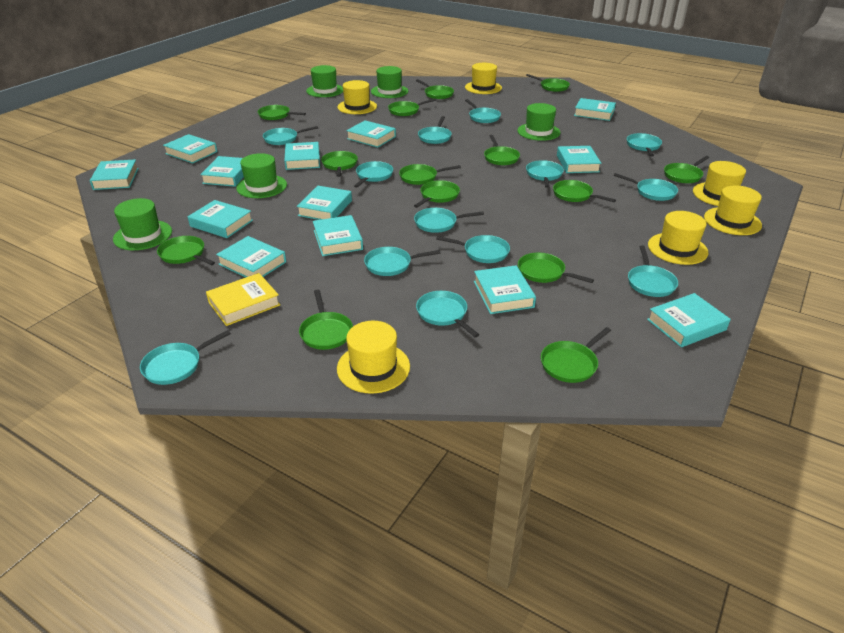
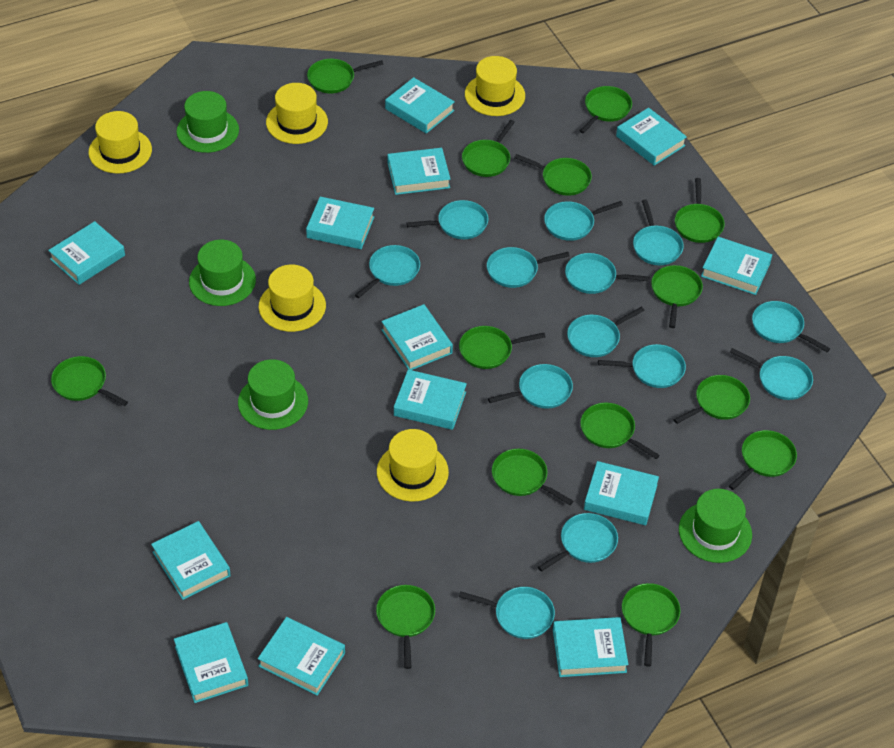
green hat: [113,198,172,250] [236,153,287,198] [306,65,343,97] [371,66,408,98] [517,103,561,141] = 5 -> [177,91,239,153] [189,240,256,306] [238,359,308,430] [679,489,752,563] = 4
yellow book: [206,273,280,326] = 1 -> none = 0
yellow hat: [337,80,377,114] [337,321,410,394] [465,63,502,94] [648,211,708,265] [693,161,746,206] [704,185,762,235] = 6 -> [89,111,152,174] [259,264,326,332] [266,83,328,144] [377,429,449,502] [465,56,525,116] = 5

